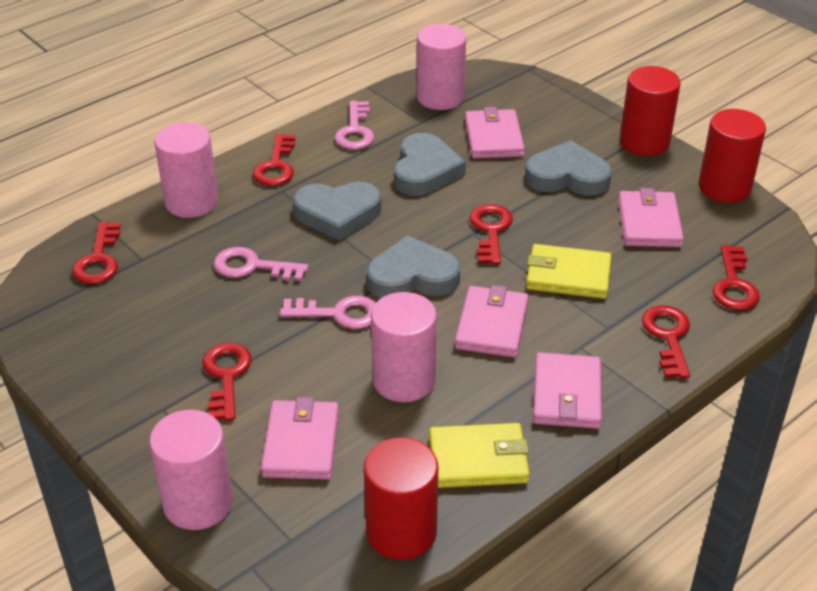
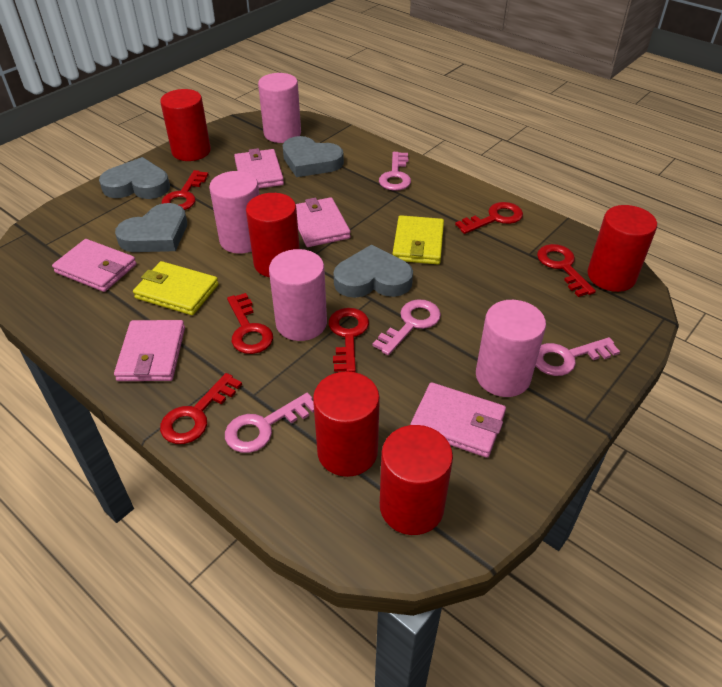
pink key: [214,247,309,281] [280,296,376,329] [335,101,374,150] = 3 -> [225,393,314,453] [373,299,441,355] [379,152,411,191] [535,337,620,376] = 4
red cylinder: [364,437,438,560] [620,66,680,156] [698,109,766,203] = 3 -> [160,89,211,161] [246,193,300,277] [313,371,380,477] [380,425,453,535] [587,205,657,292] = 5

